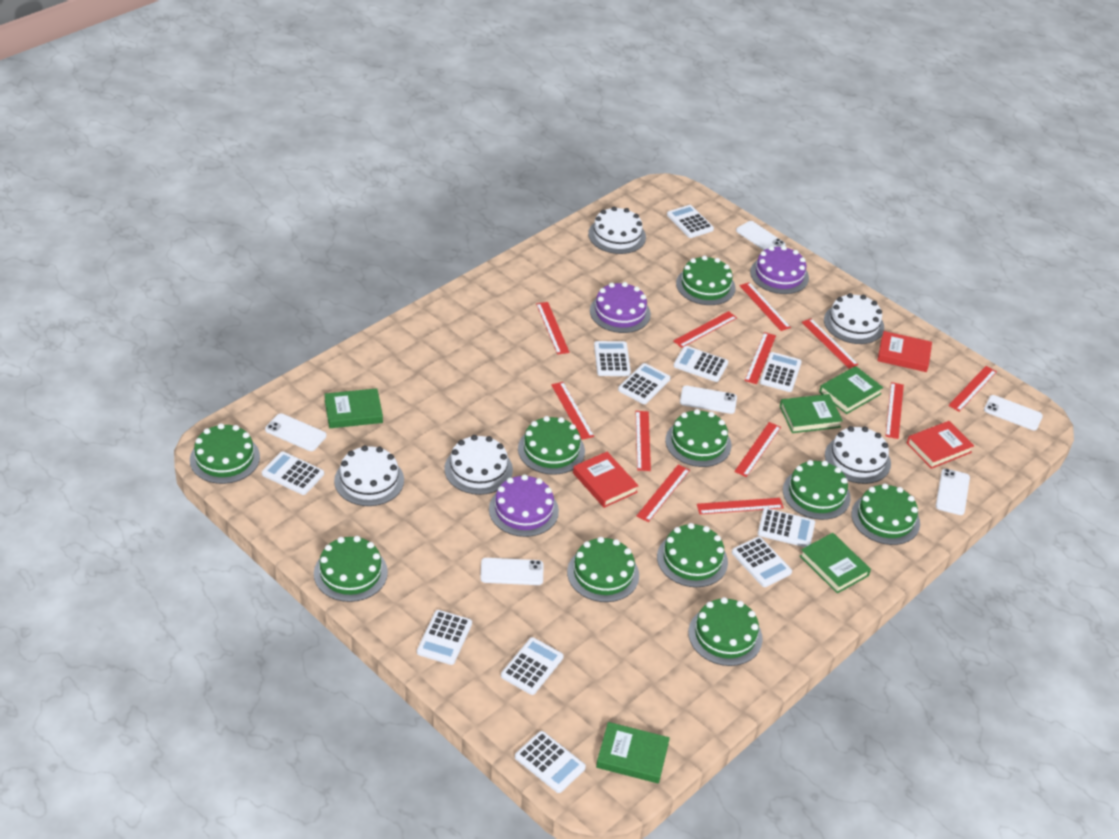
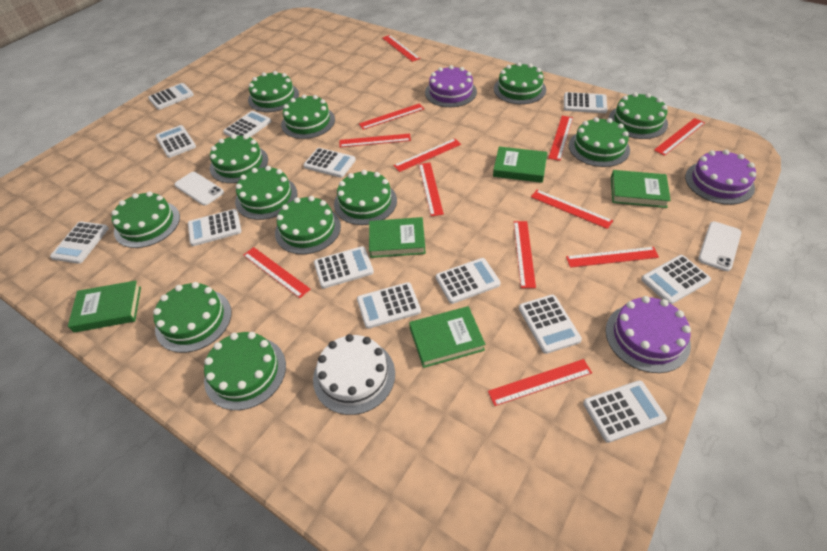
green cake: [190,423,260,484] [314,536,388,602] [518,416,585,475] [567,537,639,602] [657,523,728,587] [665,409,732,467] [676,256,736,305] [688,597,763,666] [783,460,851,520] [851,484,920,545] = 10 -> [111,191,180,248] [153,282,232,353] [204,332,286,410] [210,134,268,183] [235,166,297,220] [248,71,299,112] [275,196,341,254] [281,95,335,139] [334,170,397,225] [494,62,546,104] [569,117,630,167] [609,92,668,139] = 12
red book: [573,452,639,508] [877,331,932,372] [907,421,974,469] = 3 -> none = 0
white cake: [334,445,404,506] [444,435,513,495] [588,206,646,254] [824,293,884,344] [825,426,891,484] = 5 -> [313,334,395,415] = 1
white calculator: [262,451,324,495] [417,610,472,665] [501,637,564,695] [515,731,586,793] [594,341,631,376] [618,363,671,404] [667,205,714,238] [674,346,728,382] [732,537,792,587] [758,508,815,547] [760,352,802,392] = 11 -> [50,222,109,264] [148,83,194,110] [156,125,196,158] [188,209,242,246] [223,111,272,137] [303,148,356,178] [314,246,374,289] [357,282,421,329] [436,258,500,304] [519,295,582,354] [564,92,608,113] [583,380,667,443] [641,255,711,304] = 13
white phone: [265,413,327,451] [480,558,543,585] [680,386,737,414] [736,221,786,250] [936,468,970,515] [984,395,1043,430] = 6 -> [175,172,224,206] [698,221,741,271] = 2

